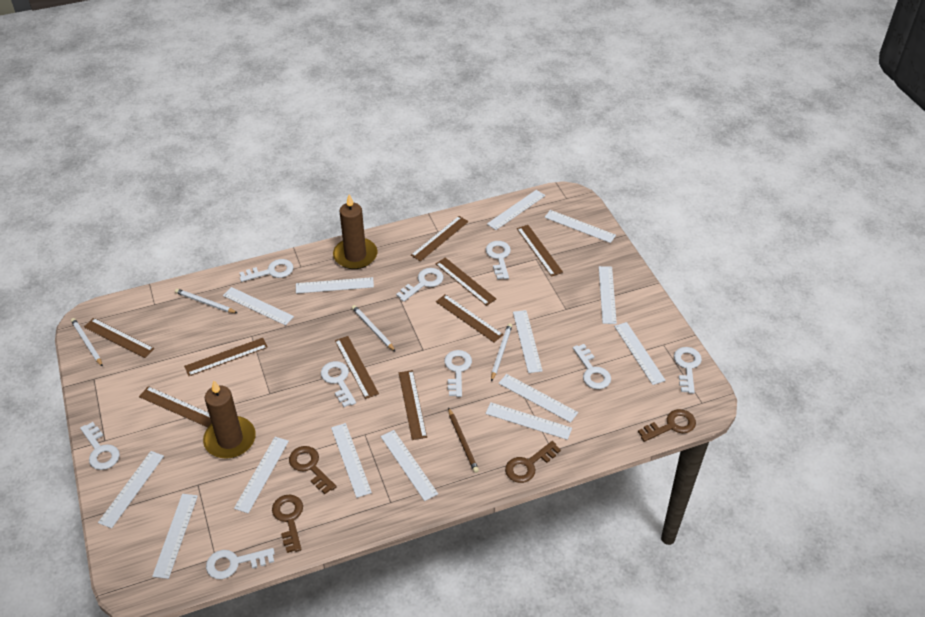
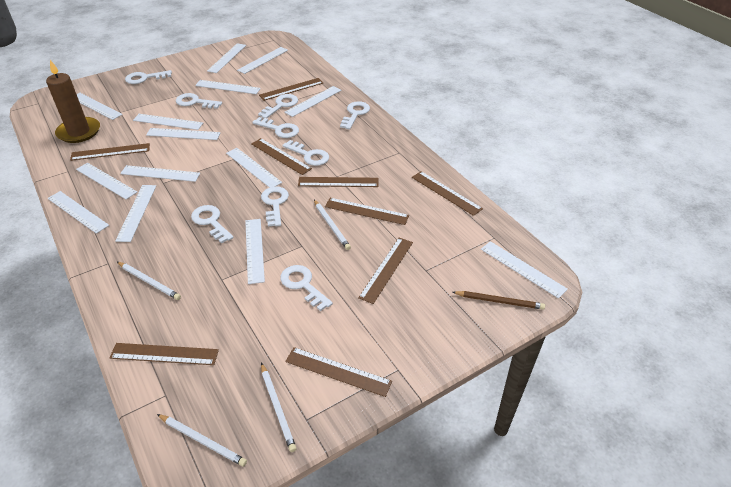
brown candle: [203,380,256,458] [333,195,377,269] = 2 -> [46,60,100,143] = 1
brown key: [272,494,303,553] [289,446,336,494] [505,441,561,483] [638,409,696,442] = 4 -> none = 0

